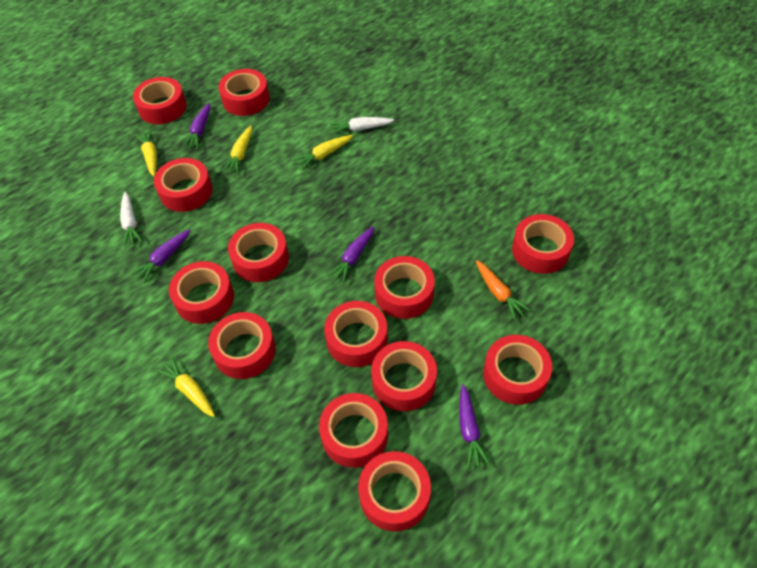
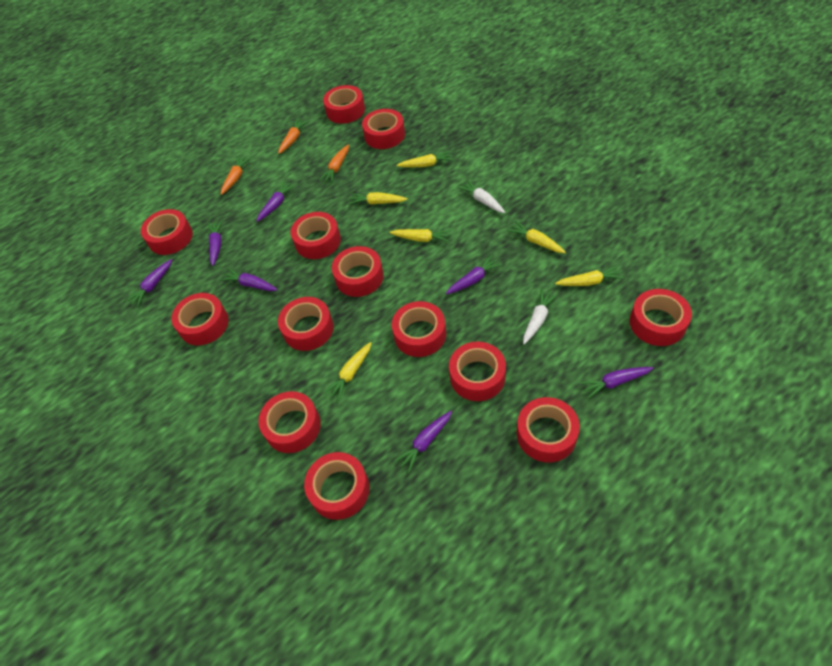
orange carrot: [476,260,531,320] = 1 -> [221,156,251,195] [278,119,308,154] [319,144,349,183] = 3
purple carrot: [131,229,191,283] [182,103,210,149] [327,226,374,283] [459,384,490,469] = 4 -> [126,259,172,307] [208,220,222,266] [220,268,278,291] [257,181,296,222] [394,411,452,472] [446,255,502,294] [580,367,653,399] = 7
yellow carrot: [135,130,157,177] [155,357,215,417] [222,126,252,174] [293,135,353,170] = 4 -> [324,342,371,400] [349,192,407,205] [389,229,451,242] [397,151,454,168] [507,221,566,253] [555,265,624,286] = 6

